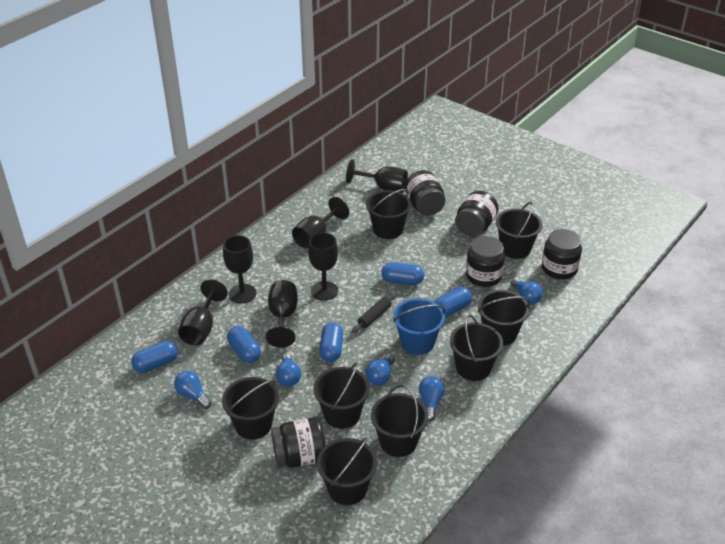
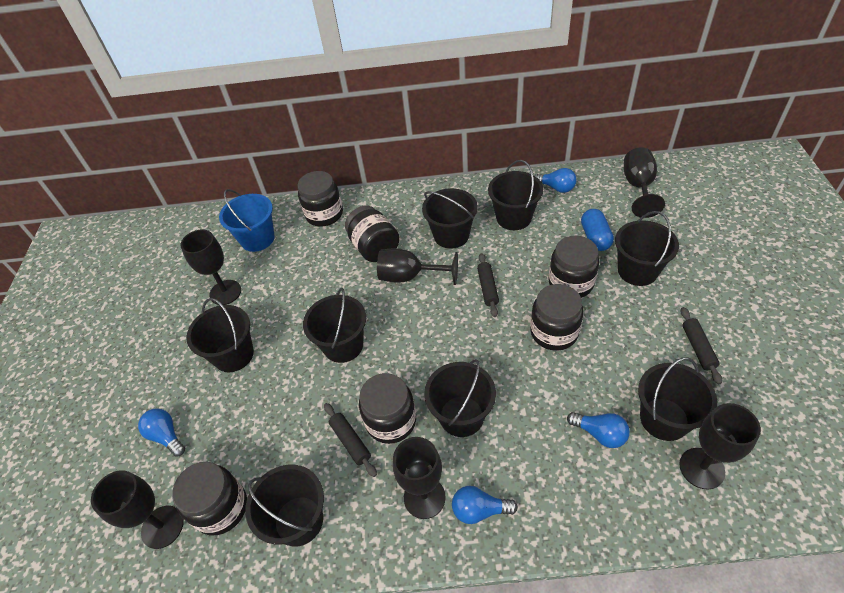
black jar: [271,417,326,468] [404,170,445,216] [455,191,498,237] [466,236,505,287] [542,229,582,279] = 5 -> [172,462,247,535] [298,171,343,226] [345,206,400,262] [359,373,416,444] [530,284,584,351] [549,236,599,298] = 6
black rolling pin: [352,293,397,333] = 1 -> [324,403,377,477] [477,253,499,317] [681,307,722,384] = 3
blue capsule: [131,341,178,373] [227,326,261,363] [319,323,343,362] [381,262,424,285] [434,287,472,317] = 5 -> [581,209,614,251] = 1
blue light bulb: [174,371,212,409] [276,353,301,386] [366,354,395,385] [419,376,445,421] [511,278,543,305] = 5 -> [138,408,185,457] [452,486,518,524] [534,168,577,193] [567,412,630,448] = 4

